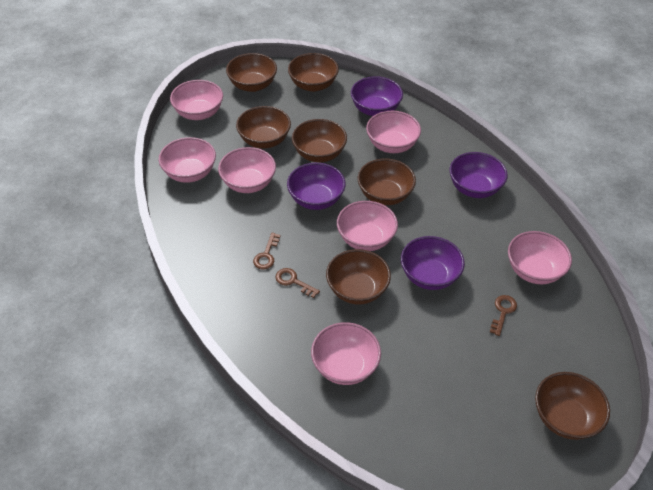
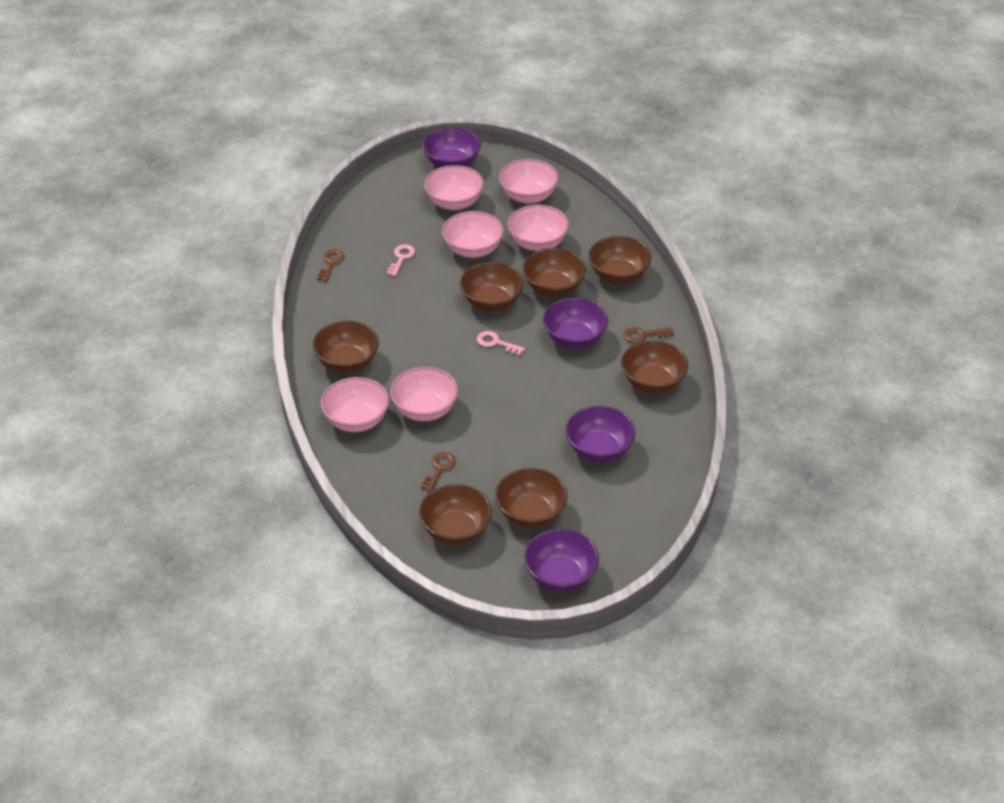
pink bowl: [159,137,216,183] [170,80,223,120] [218,147,276,193] [311,322,381,385] [337,201,398,251] [366,111,421,153] [508,231,572,284] = 7 -> [321,377,389,432] [390,367,458,421] [424,165,484,210] [442,211,504,258] [499,159,559,204] [508,205,569,251] = 6
pink key: none = 0 -> [387,244,415,276] [477,331,525,355] = 2

